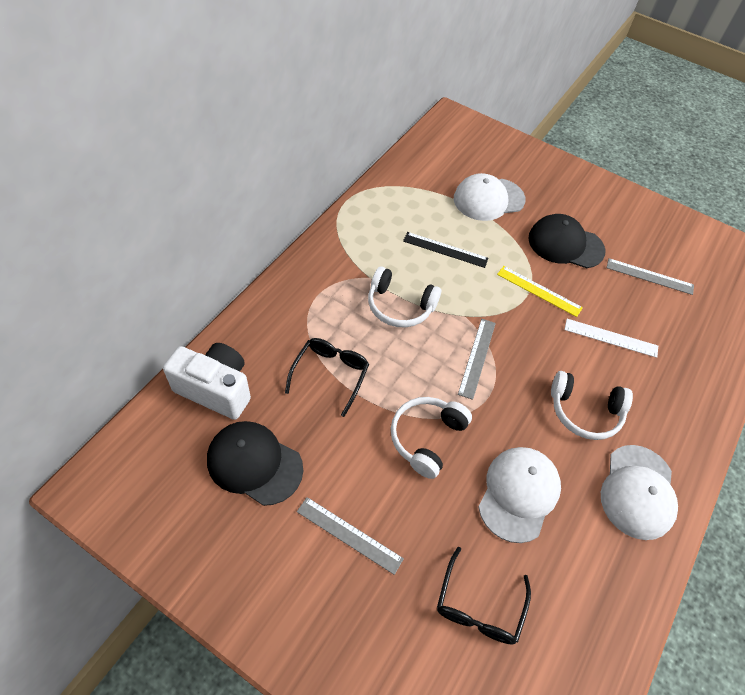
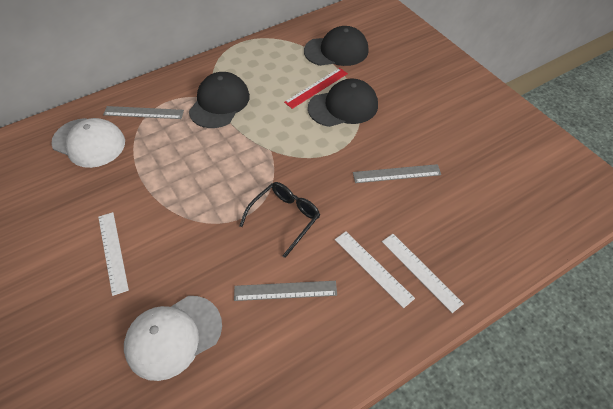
black cap: [207,421,303,506] [528,214,605,268] = 2 -> [189,72,250,128] [304,26,369,66] [308,79,378,127] = 3
black glasses: [285,338,369,417] [437,547,531,645] = 2 -> [239,182,320,258] = 1
black ruler: [403,232,488,268] = 1 -> none = 0
red ruler: none = 0 -> [284,68,348,109] = 1
white camera: [163,343,251,420] = 1 -> none = 0
white cap: [454,173,525,221] [478,447,561,543] [601,445,678,540] = 3 -> [51,118,125,168] [124,296,222,381] = 2
white headphones: [368,266,441,327] [391,397,472,479] [551,371,633,440] = 3 -> none = 0
white ruler: [564,319,658,358] = 1 -> [98,212,129,296] [335,231,415,308] [382,234,464,313] = 3
yellow ruler: [497,266,583,317] = 1 -> none = 0

